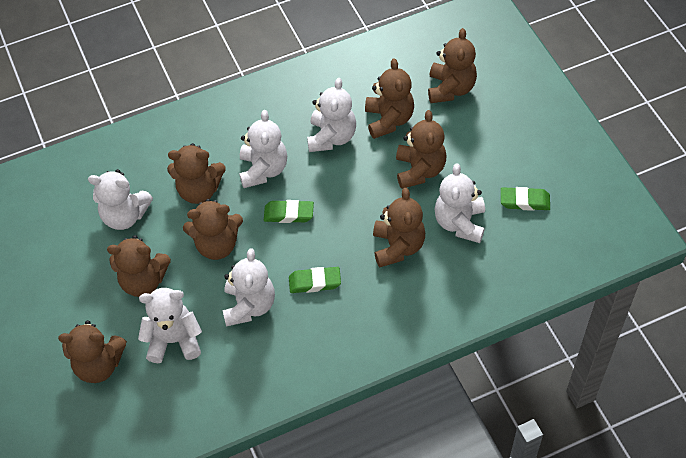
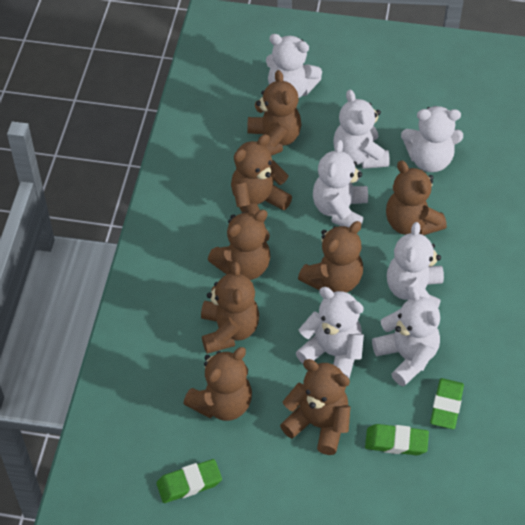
white teddy bear: [88,169,153,230] [138,288,202,363] [223,248,275,327] [239,110,287,188] [307,78,356,152] [435,163,485,243] = 6 -> [266,34,322,98] [296,287,364,378] [313,140,368,228] [333,90,390,169] [372,287,440,386] [387,222,444,307] [401,106,463,172] = 7

